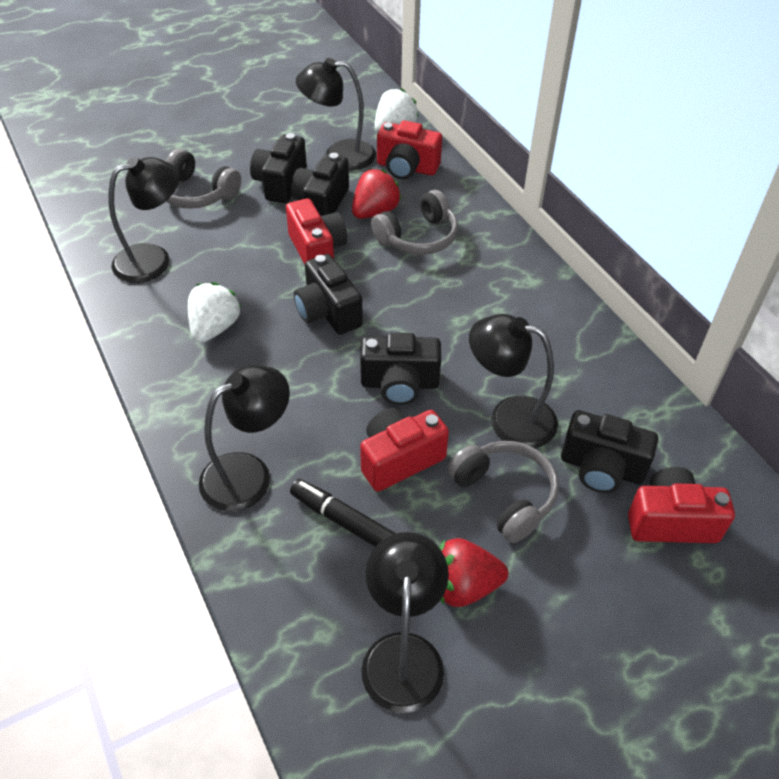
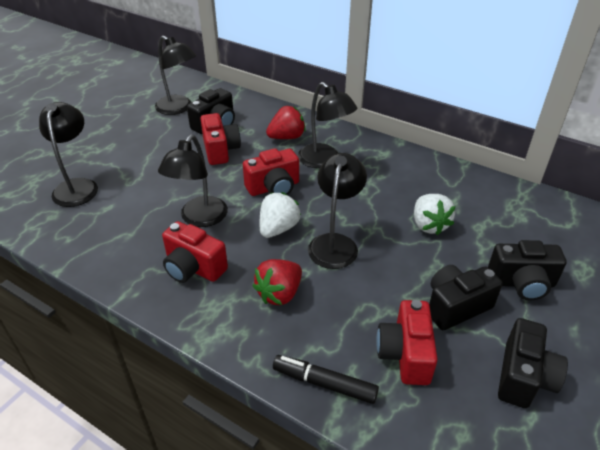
black camera: [250,133,307,203] [291,153,349,216] [294,254,363,335] [360,333,441,405] [561,410,658,493] = 5 -> [187,88,235,134] [429,265,503,330] [488,240,567,300] [498,318,568,408] = 4
grey headphones: [166,149,241,209] [371,190,458,255] [447,441,559,543] = 3 -> none = 0

